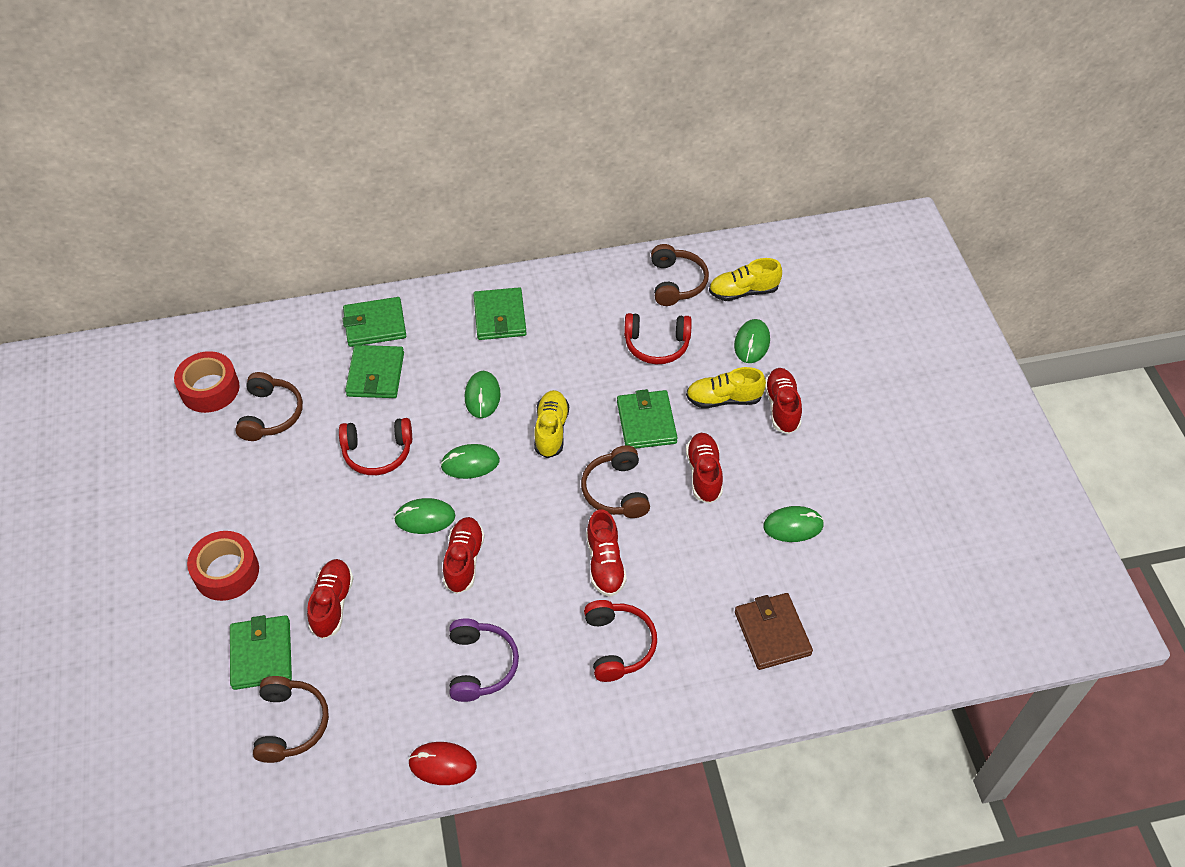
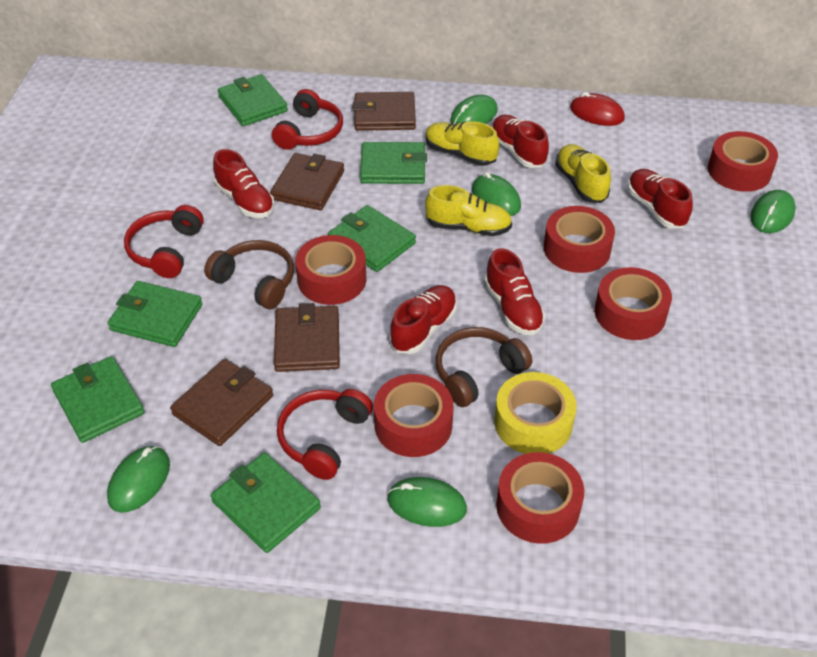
brown headphones: [235,372,303,441] [253,676,329,763] [581,445,650,518] [651,244,709,306] = 4 -> [204,240,294,309] [436,327,532,407] = 2
brown wallet: [735,593,813,670] = 1 -> [170,359,273,446] [270,153,344,210] [274,303,340,372] [353,92,416,131] = 4
green wallet: [230,615,292,690] [343,297,406,347] [345,345,404,398] [473,287,527,340] [617,389,678,449] = 5 -> [51,356,145,443] [108,281,203,347] [211,452,321,553] [218,74,288,126] [328,205,416,272] [360,142,427,184] = 6
purple headphones: [450,619,519,702] = 1 -> none = 0
red tape: [174,351,240,413] [187,531,259,601] = 2 -> [295,235,366,305] [374,374,454,457] [496,452,584,544] [544,206,615,273] [595,267,672,340] [708,131,778,192] = 6
yellow tape: none = 0 -> [494,372,577,454] = 1

